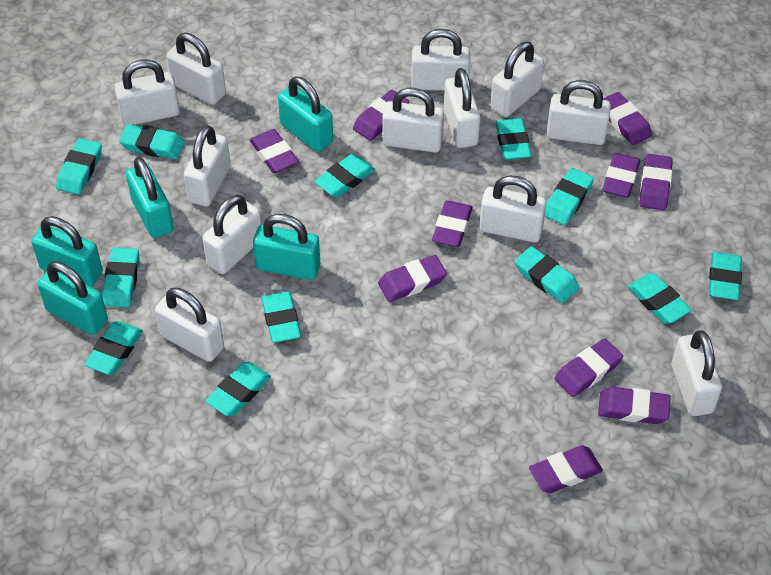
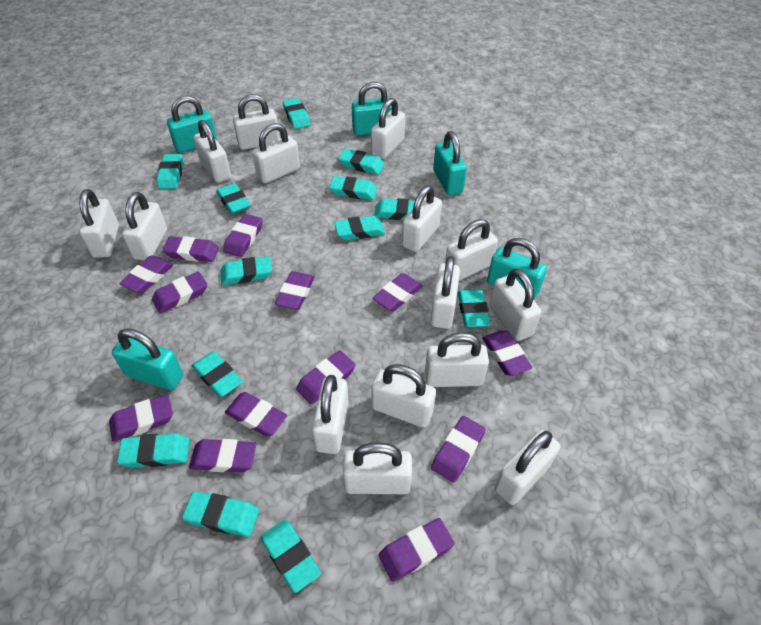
purple eraser: [250,129,299,173] [353,90,409,141] [378,255,447,302] [432,200,473,247] [529,445,603,493] [555,338,623,397] [598,387,671,424] [602,153,640,198] [603,92,652,145] [640,154,673,210] = 10 -> [109,395,173,442] [119,255,173,293] [152,272,207,313] [163,236,219,262] [189,439,256,472] [223,214,263,257] [225,392,287,437] [275,271,315,310] [296,350,355,404] [373,273,422,311] [379,518,455,582] [431,416,486,483] [482,330,532,376] = 13
turquoise eraser: [56,138,102,195] [84,321,143,375] [102,247,139,308] [119,124,185,159] [205,362,271,416] [262,291,301,343] [314,154,375,197] [495,118,532,160] [515,246,579,303] [545,168,594,225] [627,273,692,323] [709,252,742,300] = 12 -> [117,433,190,468] [157,154,183,189] [182,491,259,537] [192,351,243,397] [216,183,251,214] [220,256,272,285] [260,520,321,593] [283,98,310,129] [329,176,377,200] [334,215,385,240] [338,148,385,175] [374,198,415,220] [458,289,490,327] = 13
white padlock: [115,59,180,126] [155,288,224,362] [166,33,226,105] [184,125,231,207] [202,195,262,274] [382,88,444,153] [411,29,470,91] [444,68,480,148] [480,176,547,242] [490,42,544,117] [546,80,611,145] [672,330,722,416] = 12 -> [79,189,119,258] [122,192,167,261] [193,120,231,183] [233,94,280,150] [252,123,300,183] [312,375,349,454] [343,442,412,494] [371,98,405,159] [371,364,436,428] [402,185,442,252] [425,332,489,387] [430,256,460,329] [445,219,498,281] [490,269,541,341] [494,430,560,505] = 15

